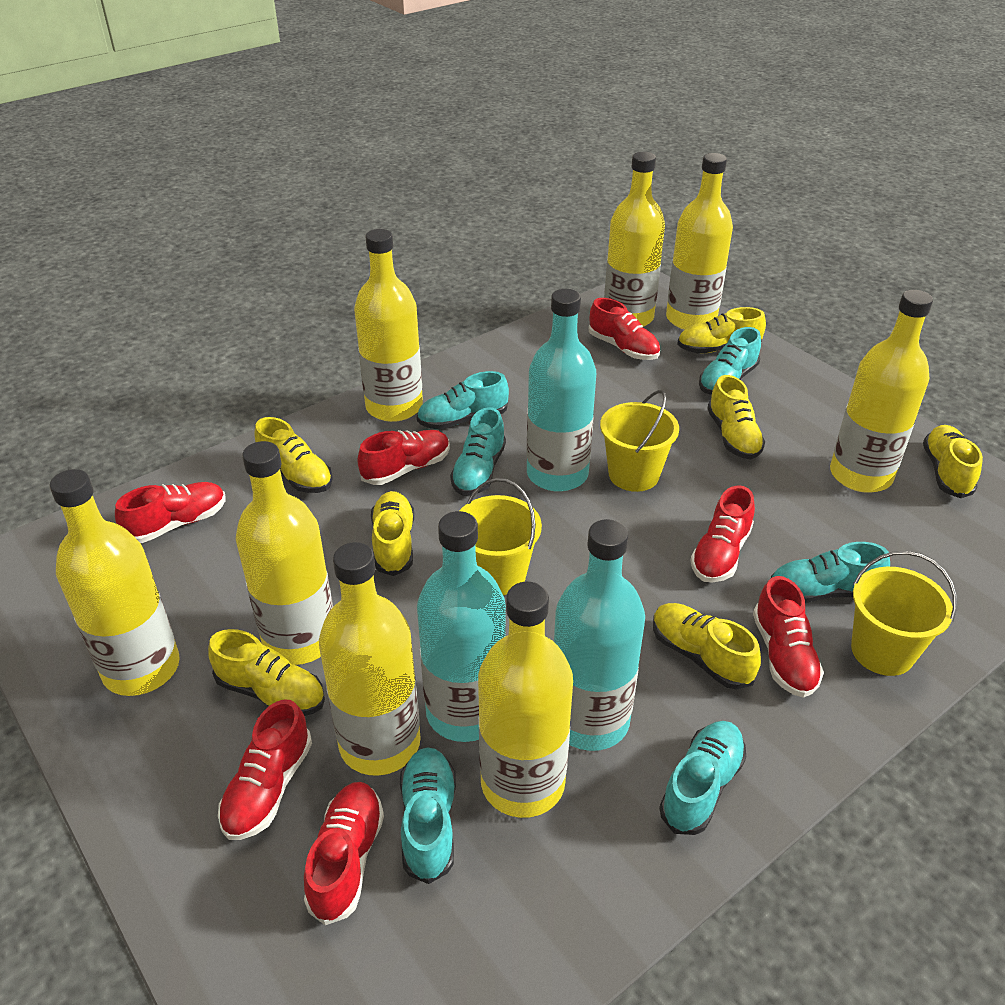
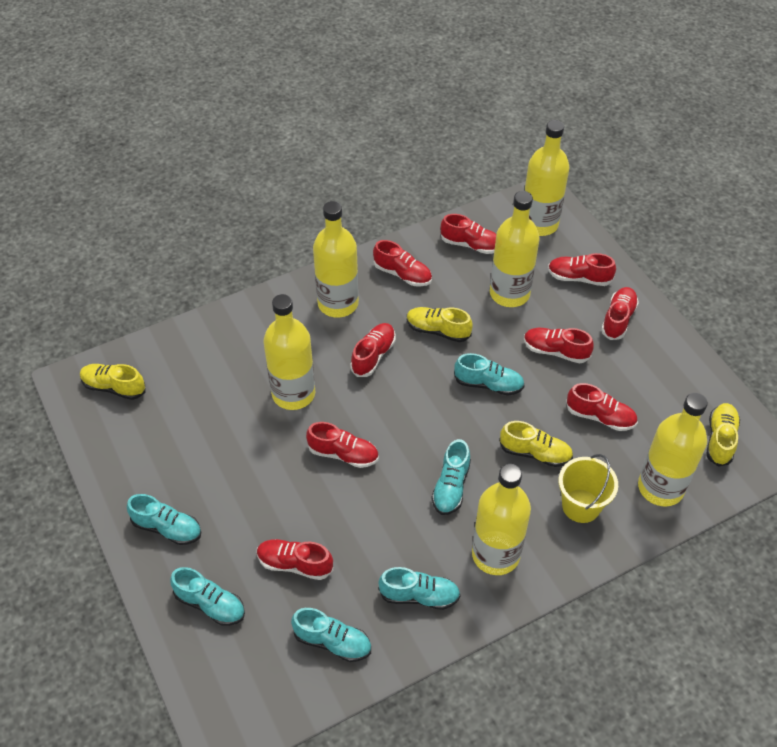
red shoe: [115,482,226,543] [218,699,312,840] [304,782,384,925] [357,430,450,485] [588,298,660,360] [690,485,755,583] [753,576,824,698] = 7 -> [257,539,333,580] [306,422,379,468] [350,323,396,377] [373,240,432,287] [440,214,496,254] [524,328,594,363] [548,253,616,286] [566,383,638,431] [601,287,639,340] = 9
turquoise bottle: [417,511,506,742] [526,289,596,492] [554,519,645,751] = 3 -> none = 0
yellow bottle: [50,469,180,696] [236,441,333,665] [319,542,421,776] [354,229,423,422] [478,582,573,818] [604,152,665,327] [666,153,733,330] [830,290,933,493] = 8 -> [264,294,315,410] [313,201,359,317] [472,464,531,575] [490,191,540,307] [524,120,570,236] [638,393,708,507] = 6
yellow bucket: [459,478,542,595] [600,390,679,492] [851,551,957,676] = 3 -> [559,454,618,523] = 1
yellow shoe: [208,629,325,716] [255,417,333,493] [371,491,414,576] [653,603,761,690] [677,307,766,353] [707,375,765,459] [923,425,983,498] = 7 -> [80,364,146,400] [407,307,473,342] [499,421,573,467] [706,403,740,467] = 4

